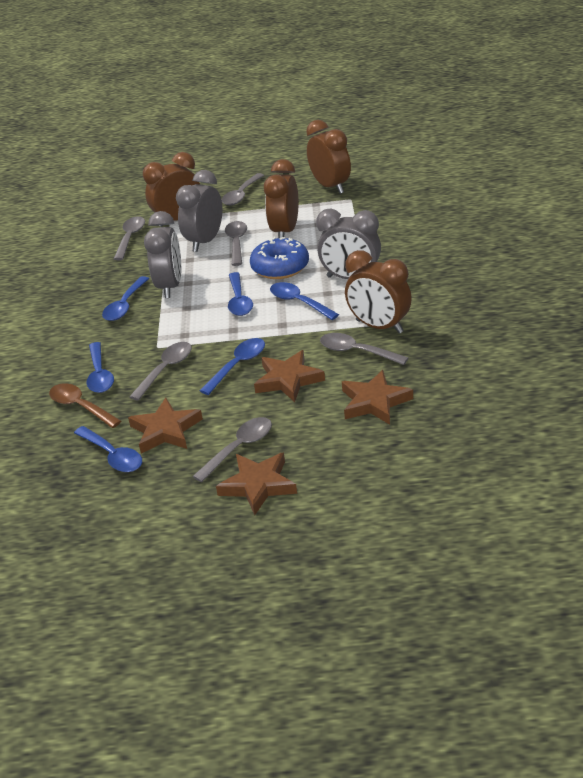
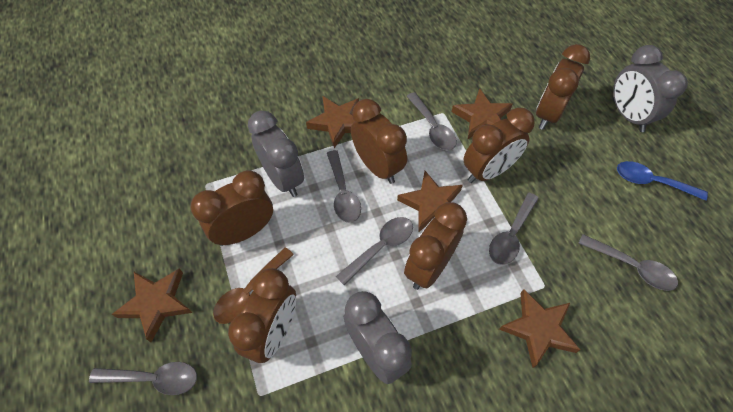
blue donut: [250,237,309,279] = 1 -> none = 0
blue spoon: [74,426,142,472] [87,342,114,393] [102,276,149,321] [200,338,265,395] [228,272,253,316] [270,282,339,320] = 6 -> [617,161,708,201] = 1
brown clock: [143,152,200,227] [264,159,299,238] [306,120,351,194] [345,250,412,334] = 4 -> [191,170,273,246] [228,268,296,363] [351,99,407,184] [404,202,467,290] [463,107,535,183] [536,44,590,130] = 6
brown star: [128,398,203,454] [216,453,297,515] [254,350,325,402] [342,370,413,425] = 4 -> [112,268,193,342] [306,96,359,148] [397,171,463,233] [452,89,513,139] [499,289,580,368] = 5

